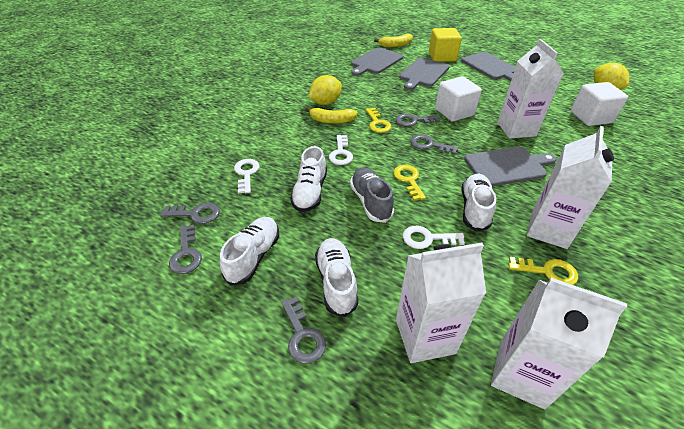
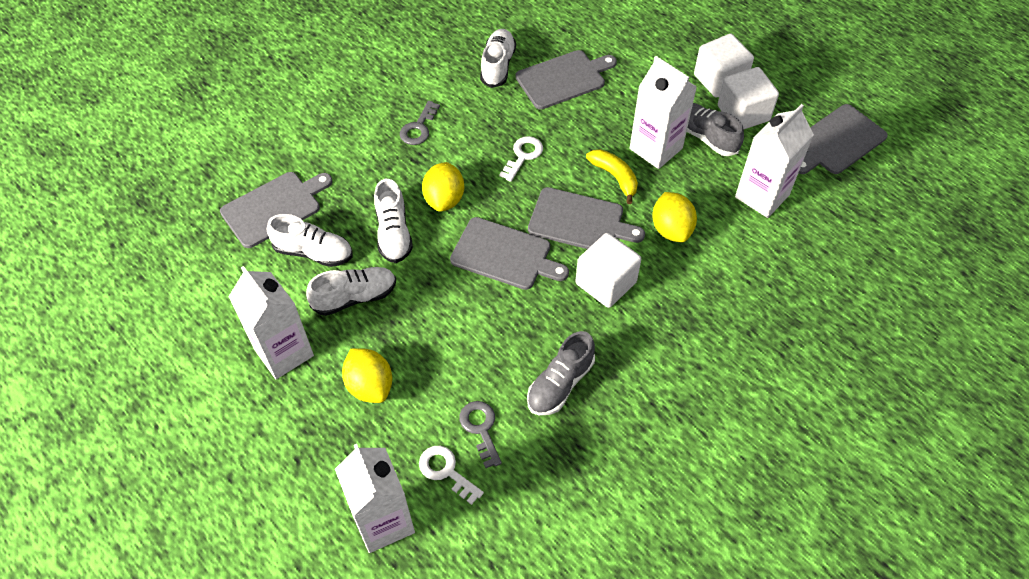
grey cutting board: [351,47,403,76] [399,58,450,90] [461,52,515,81] [464,147,556,186] = 4 -> [220,172,332,248] [450,217,569,290] [516,50,617,109] [528,187,645,249] [798,104,888,174] = 5
grey key: [161,203,220,224] [169,225,202,274] [282,297,326,364] [395,114,440,127] [410,135,458,155] = 5 -> [400,101,440,145] [459,401,502,468] = 2
grey shoe: [350,168,394,223] = 1 -> [527,331,595,415] [687,103,744,156] = 2
white cube: [435,76,482,122] [571,82,628,126] = 2 -> [576,233,641,308] [694,34,754,98] [718,67,779,129] = 3
white key: [234,159,260,194] [329,135,353,165] [403,226,465,249] = 3 -> [419,446,484,505] [500,136,543,182] = 2
yellow banana: [305,107,358,124] [374,34,413,47] = 2 -> [586,149,638,204] = 1
yellow cube: [429,28,462,62] = 1 -> none = 0
yellow key: [366,108,391,133] [393,165,426,201] [508,257,578,285] = 3 -> none = 0
yellow lemon: [309,75,342,105] [594,63,629,90] = 2 -> [342,348,392,403] [422,162,464,212] [652,192,697,242] = 3

